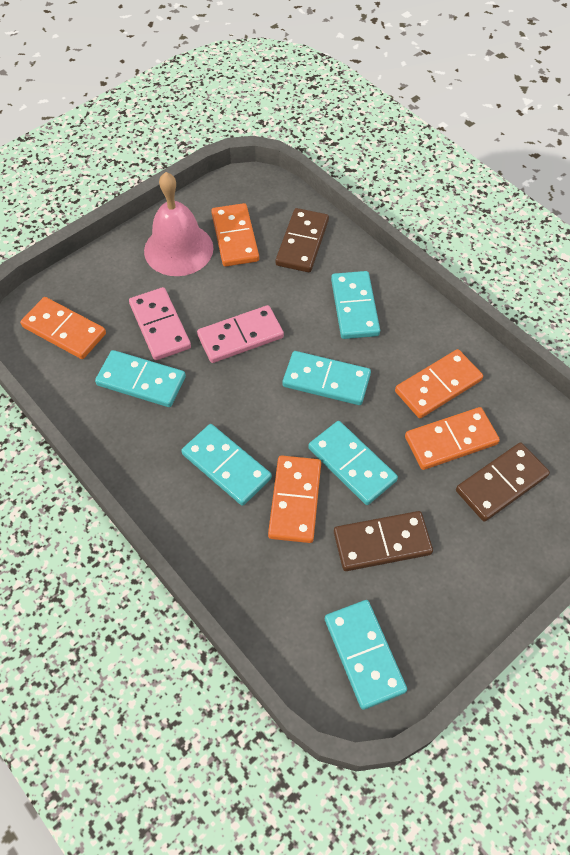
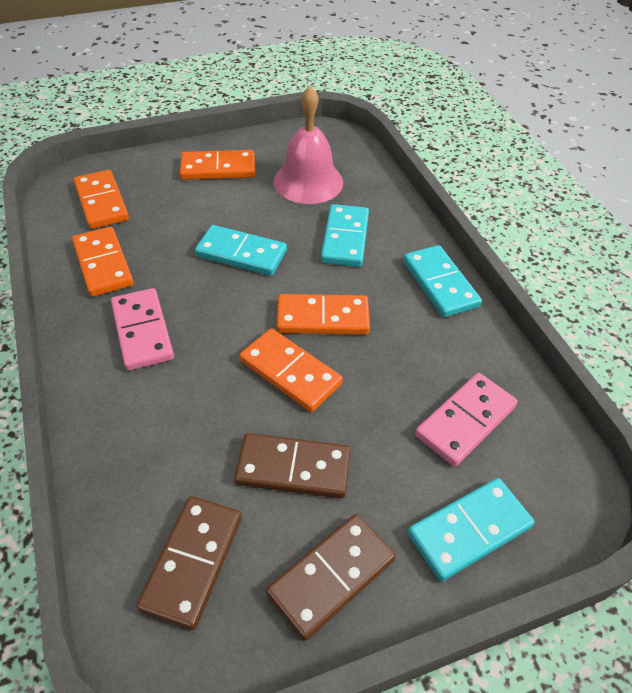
turquoise domino: [95,350,186,407] [181,424,272,506] [283,351,371,405] [308,421,398,505] [325,600,407,710] [331,271,380,339] = 6 -> [195,225,287,276] [321,204,369,267] [403,245,482,317] [407,478,534,581] = 4

